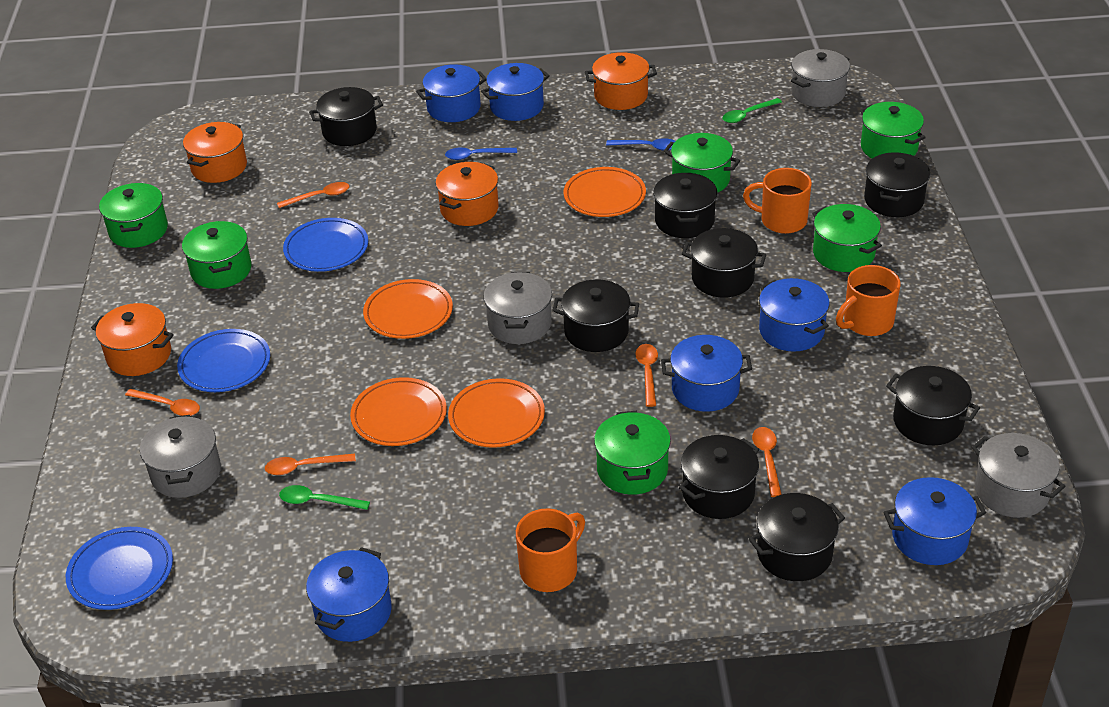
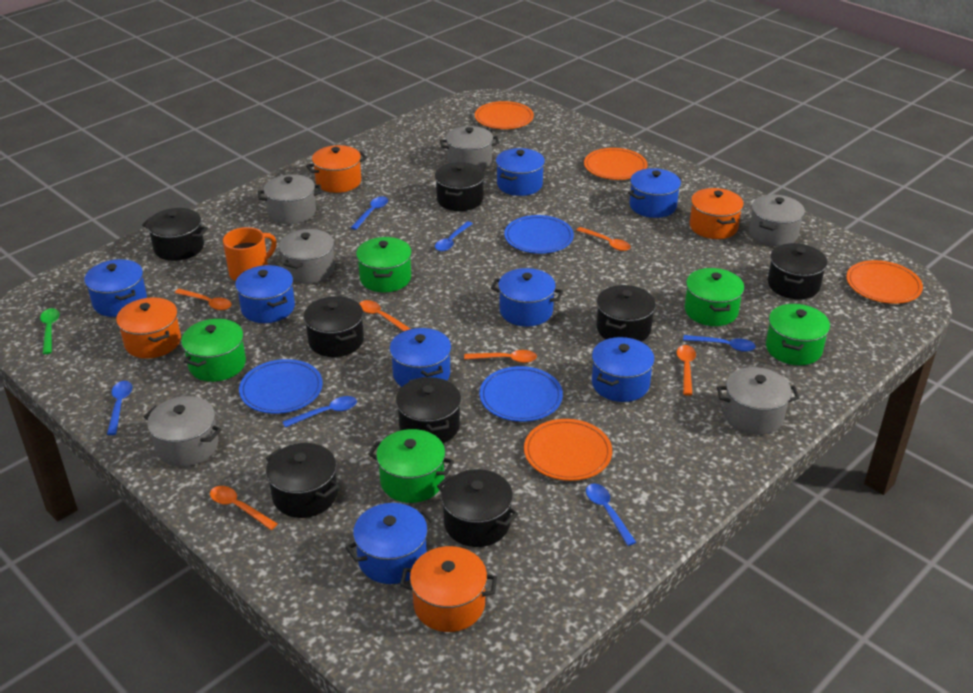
blue pot: [306,547,392,642] [416,64,487,122] [481,63,550,121] [661,335,752,412] [759,278,829,352] [883,477,986,565] = 6 -> [84,259,147,317] [235,265,295,323] [346,503,435,584] [390,328,452,387] [491,268,563,326] [496,148,545,196] [592,337,655,402] [628,168,682,218] = 8
blue spoon: [445,147,517,160] [606,138,675,151] = 2 -> [107,381,132,435] [283,396,357,427] [351,196,388,230] [435,221,473,251] [586,483,636,546] [683,335,756,352] = 6
green pot: [99,183,168,248] [182,221,251,289] [594,411,671,495] [664,133,740,193] [812,204,882,272] [860,102,926,158] = 6 -> [181,319,246,382] [356,237,412,292] [368,429,454,503] [684,268,744,326] [766,304,830,365] = 5
green spoon: [279,485,370,510] [722,98,782,123] = 2 -> [40,308,60,354] = 1
grey pot: [140,415,221,498] [484,272,552,344] [791,49,850,107] [971,433,1066,518] = 4 -> [144,396,221,467] [258,174,322,224] [279,229,335,284] [440,126,499,170] [717,367,799,435] [749,195,805,246] = 6
orange mug: [516,508,585,592] [743,168,812,234] [836,265,900,336] = 3 -> [223,227,277,281] = 1
orange spoon: [125,389,200,416] [265,454,356,475] [277,182,349,208] [635,344,658,407] [752,427,782,497] = 5 -> [175,289,232,310] [210,486,278,530] [359,300,410,331] [464,350,537,363] [576,227,631,251] [677,345,696,396] = 6

